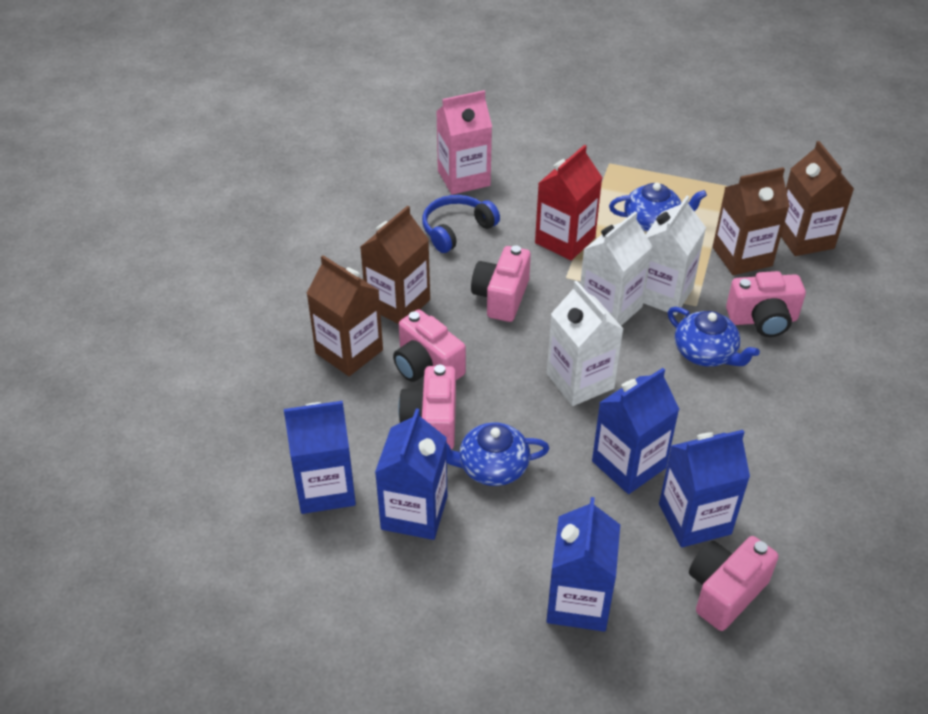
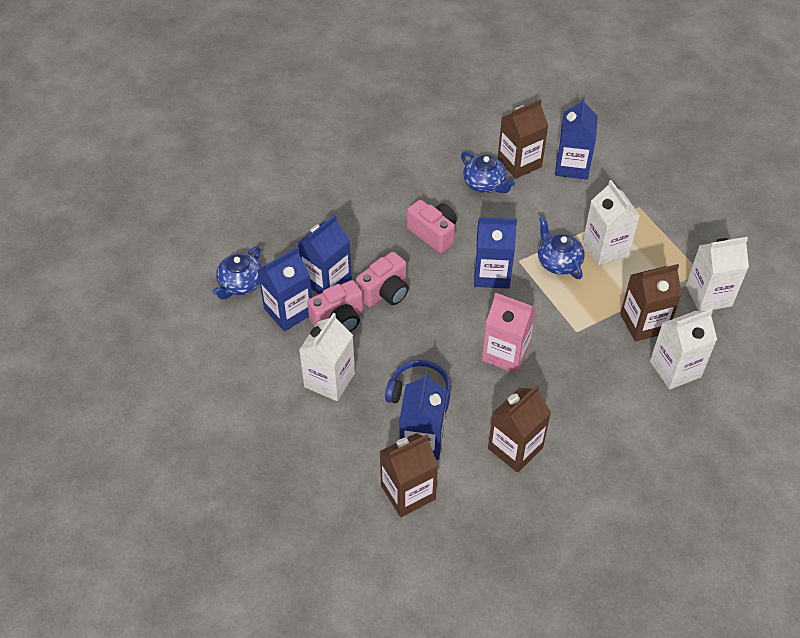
pink camera: [393,309,466,382] [398,365,456,450] [471,245,531,322] [689,536,779,631] [726,271,806,337] = 5 -> [307,280,363,332] [356,252,409,307] [407,200,457,253] = 3
red carton: [535,145,602,261] = 1 -> none = 0
white carton: [547,281,623,406] [580,211,653,326] [643,196,706,315] = 3 -> [299,313,355,401] [583,180,640,265] [650,309,717,389] [686,237,749,312] = 4

